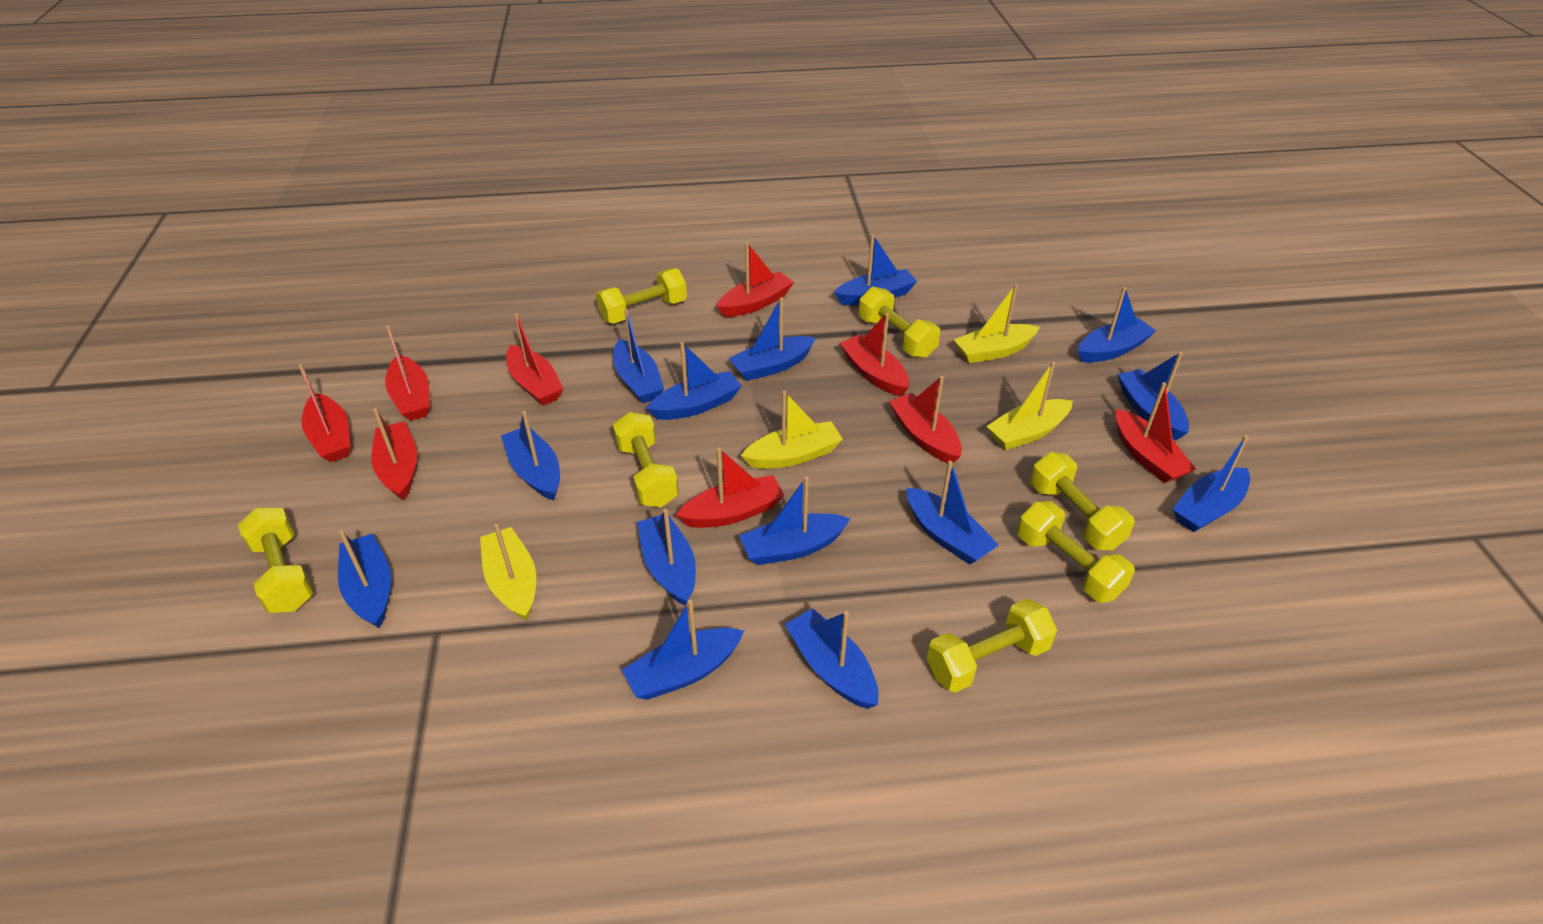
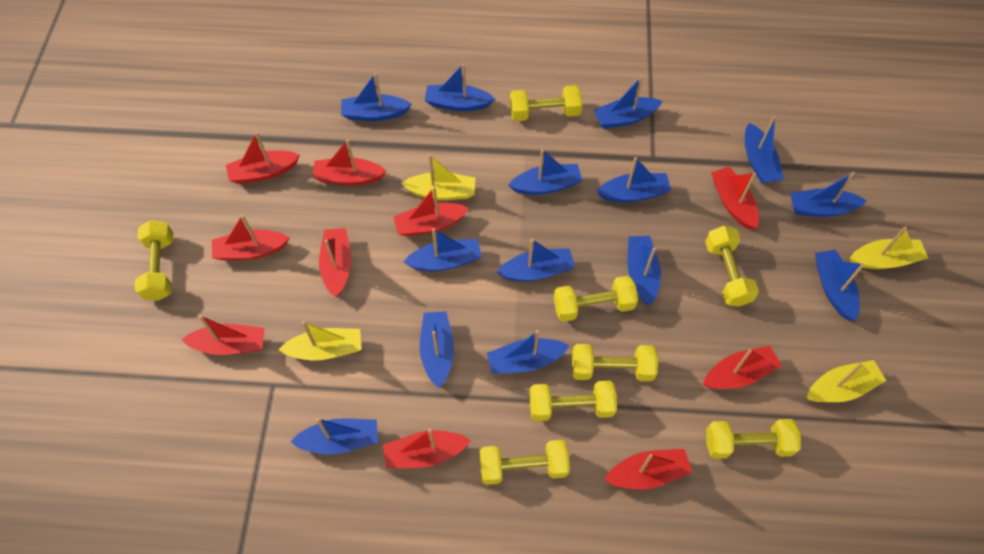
red boat: [298,364,350,462] [371,408,417,500] [385,325,430,421] [506,313,564,406] [676,448,785,528] [717,242,794,317] [839,313,909,396] [889,376,962,463] [1116,382,1196,483] = 9 -> [181,315,265,355] [212,214,290,261] [226,132,300,184] [312,139,386,186] [319,228,352,297] [383,429,471,469] [393,186,469,236] [604,449,692,489] [703,346,782,389] [711,167,759,230] = 10
yellow dumbbell: [238,507,313,613] [596,268,687,324] [613,412,679,507] [858,287,940,358] [927,599,1057,693] [1017,501,1135,603] [1030,452,1135,550] = 7 -> [135,220,173,301] [480,440,570,485] [510,85,582,121] [529,381,617,421] [554,276,638,322] [572,344,658,381] [705,226,759,307] [706,419,801,459] = 8

